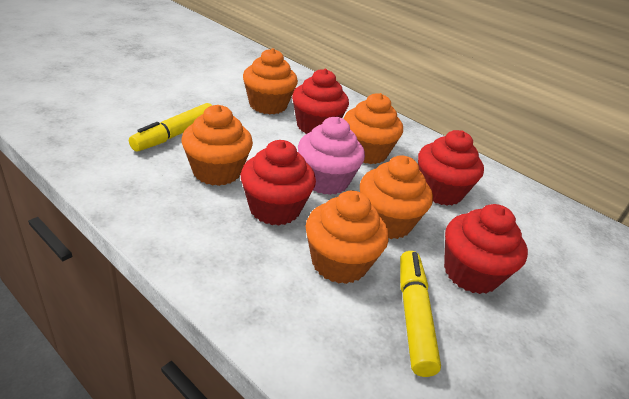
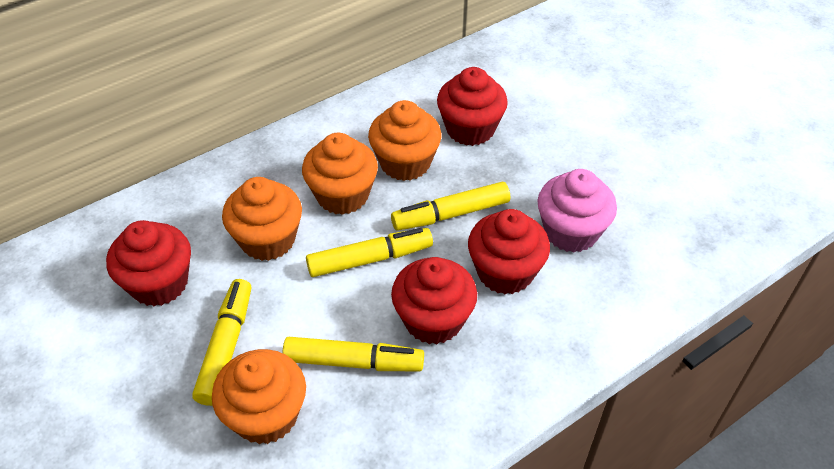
orange cupcake: [182,105,253,186] [243,48,298,114] [306,191,389,284] [344,93,403,164] [360,155,433,239] = 5 -> [212,349,306,444] [222,177,302,261] [302,133,378,215] [368,100,442,181] = 4
yellow marker: [129,103,212,152] [400,251,441,377] = 2 -> [192,279,251,406] [283,337,424,371] [306,228,433,277] [391,182,510,231] = 4

